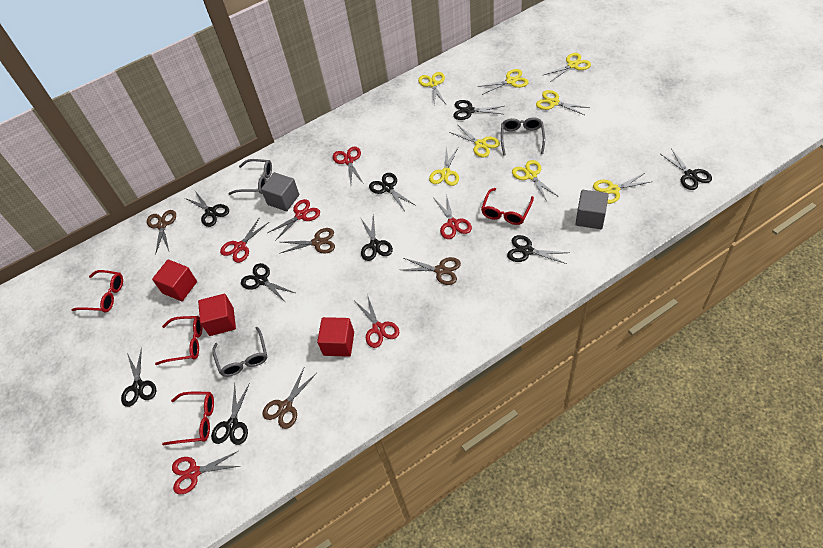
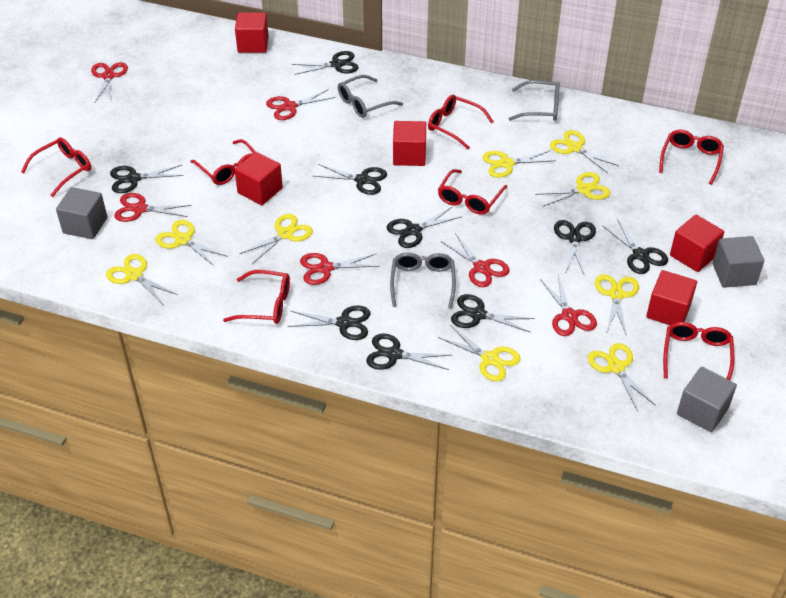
brown scissors: [147,210,176,255] [263,368,317,429] [279,228,335,254] [402,257,461,285] = 4 -> none = 0
grey cube: [261,172,299,211] [576,190,609,229] = 2 -> [56,187,107,239] [677,367,737,432] [712,236,764,288] = 3
red cube: [152,260,197,301] [198,294,236,336] [317,317,354,357] = 3 -> [234,152,283,205] [235,12,269,53] [393,121,426,166] [646,270,697,325] [670,215,724,272] = 5
red glasses: [72,270,123,312] [155,316,203,365] [162,392,214,445] [481,188,534,225] = 4 -> [21,137,91,197] [190,139,256,185] [223,270,290,324] [428,95,494,149] [438,169,507,215] [659,130,724,185] [663,322,735,380] = 7
yellow scissors: [418,72,446,105] [429,146,459,186] [449,124,500,157] [477,69,529,95] [512,160,559,201] [536,90,590,115] [542,53,591,82] [593,173,653,204] = 8 -> [106,254,178,303] [156,220,228,267] [240,214,313,264] [438,325,520,381] [482,150,556,178] [535,172,610,207] [550,130,619,173] [588,343,656,411] [595,274,639,336] = 9

